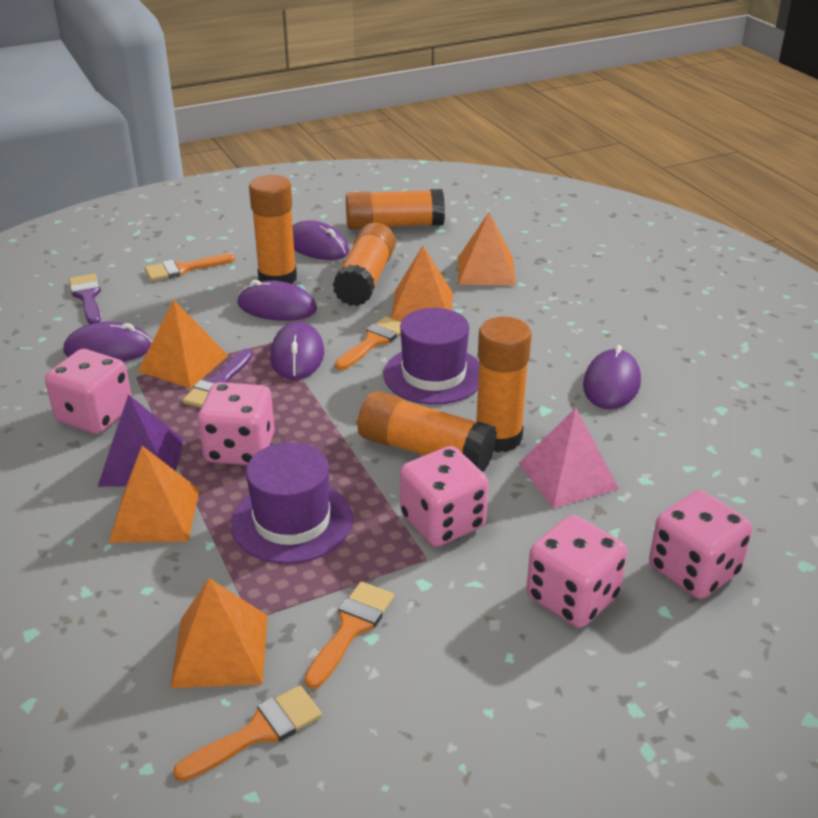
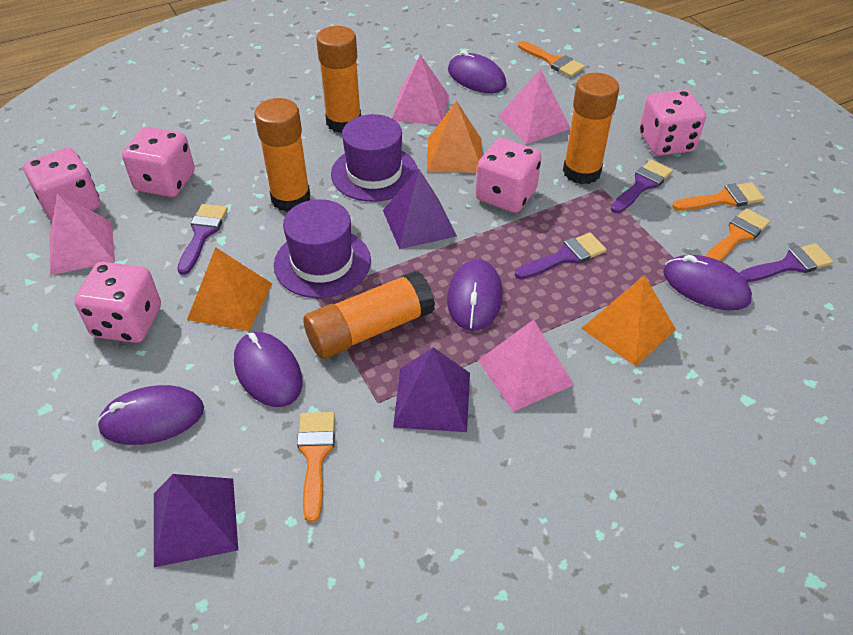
orange glue stick: [249,175,297,284] [332,223,396,306] [346,189,445,230] [357,391,497,472] [476,317,532,453] = 5 -> [254,98,311,212] [303,271,435,359] [316,26,361,133] [563,73,619,184] = 4
orange pyramid: [109,446,200,543] [138,300,228,388] [170,578,267,688] [391,246,453,321] [458,212,516,286] = 5 -> [187,247,272,331] [427,101,482,173] [581,275,676,366] = 3
pink pyramid: [518,408,619,508] = 1 -> [50,193,115,275] [392,55,449,125] [478,320,574,412] [498,69,571,144] = 4
purple brush: [69,274,101,324] [183,348,252,408] = 2 -> [177,204,228,275] [515,233,606,279] [611,160,673,213] [739,243,833,282] = 4
purple pyramid: [98,394,184,487] = 1 -> [154,474,238,567] [383,169,457,249] [393,347,470,432] = 3

